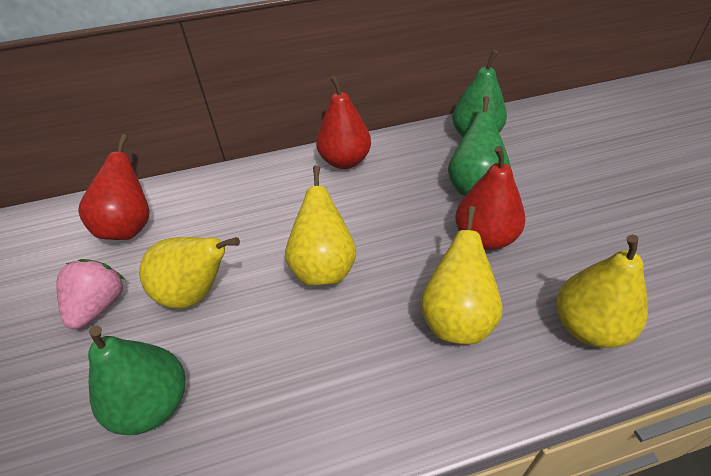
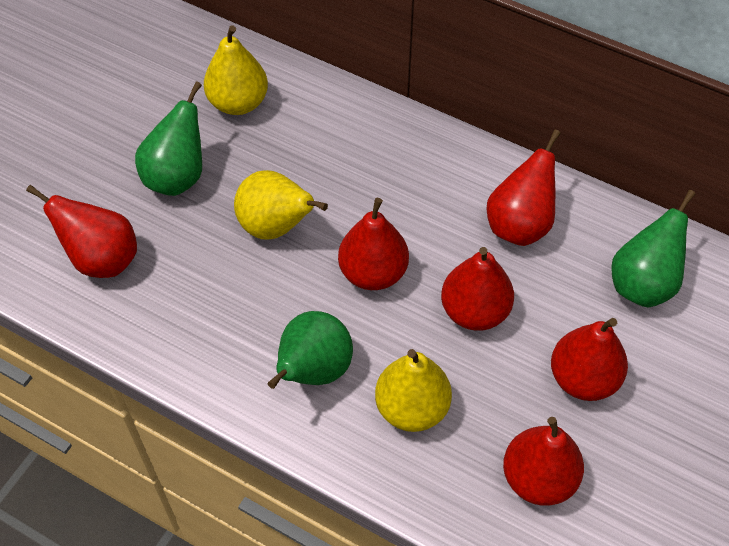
pink strawberry: [56,259,124,329] = 1 -> none = 0
red pear: [78,134,149,240] [316,75,371,169] [455,146,525,250] = 3 -> [26,185,137,278] [338,198,409,290] [441,247,514,331] [486,130,561,246] [503,417,584,506] [551,318,628,401] = 6
yellow pear: [139,237,240,308] [285,165,356,286] [420,206,503,345] [556,235,648,348] = 4 -> [204,25,268,115] [234,170,328,240] [375,349,452,432] = 3

